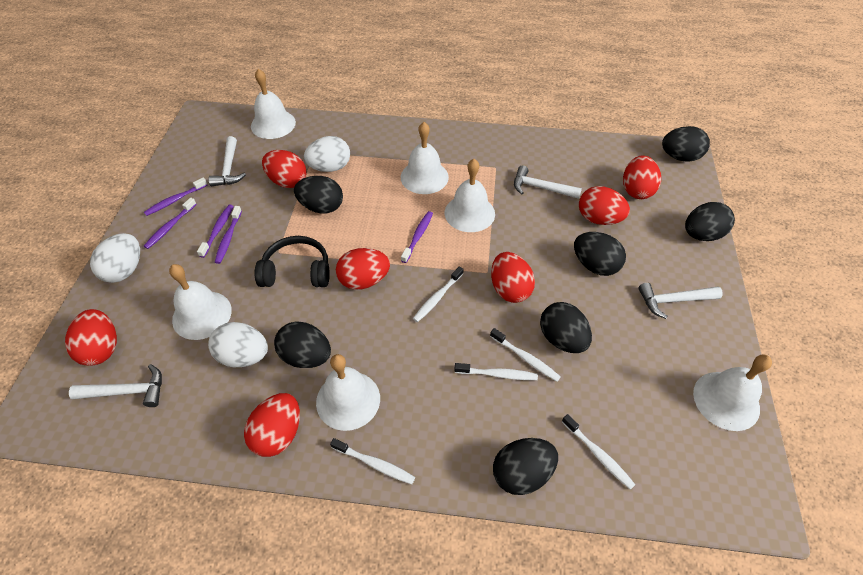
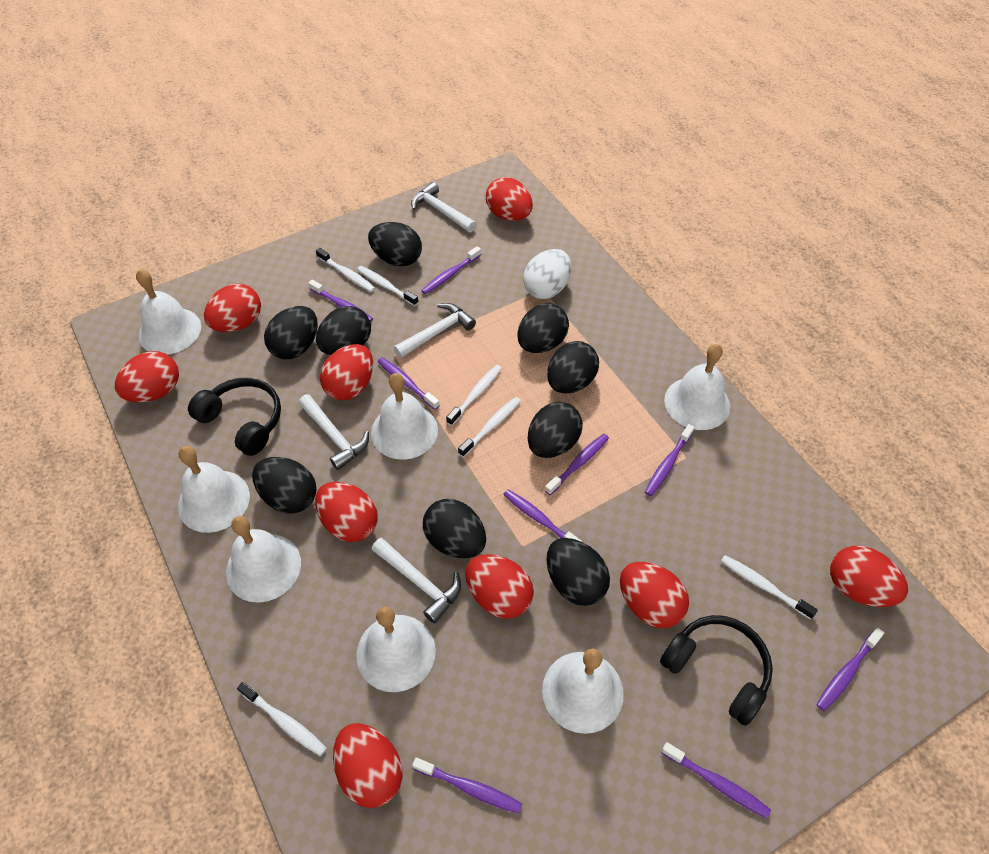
black egg: [274,321,331,368] [294,176,343,214] [493,438,558,495] [540,302,592,353] [574,232,626,276] [662,126,710,162] [685,202,735,241] = 7 -> [252,457,316,514] [264,306,318,359] [316,306,371,355] [368,222,422,267] [423,499,486,558] [517,303,569,353] [528,402,583,458] [546,538,610,606] [547,341,599,394] = 9
black headphones: [254,236,330,287] = 1 -> [188,378,281,456] [660,615,773,726] = 2
purple toothbrush: [144,178,207,216] [144,198,197,249] [197,205,234,258] [215,206,242,264] [401,211,433,263] = 5 -> [308,280,373,322] [378,357,440,410] [412,757,522,814] [421,246,481,294] [503,489,582,542] [545,434,609,495] [645,424,695,496] [661,742,771,818] [816,628,884,711] = 9
red egg: [65,309,117,366] [244,393,300,457] [262,150,307,188] [336,248,390,290] [491,252,535,303] [579,186,630,225] [623,156,661,199] = 7 -> [115,351,179,402] [204,284,261,332] [315,482,378,542] [320,344,373,400] [333,723,403,808] [465,554,534,619] [486,177,533,221] [620,562,689,628] [830,546,908,607] = 9
white bell: [169,264,232,340] [251,69,296,139] [316,354,380,431] [401,122,449,194] [445,159,495,232] [693,355,772,431] = 6 -> [136,269,201,354] [178,446,250,533] [226,516,301,603] [356,606,436,692] [371,373,438,460] [542,648,624,734] [664,344,730,430] = 7
white egg: [90,233,140,283] [208,322,268,367] [304,136,350,172] = 3 -> [523,249,571,299] = 1
white toothbrush: [330,438,415,484] [413,266,464,322] [454,363,538,380] [490,328,561,382] [562,414,635,490] = 5 -> [237,682,327,756] [316,248,375,292] [357,266,418,306] [446,365,502,426] [458,397,521,457] [721,555,818,619] = 6

